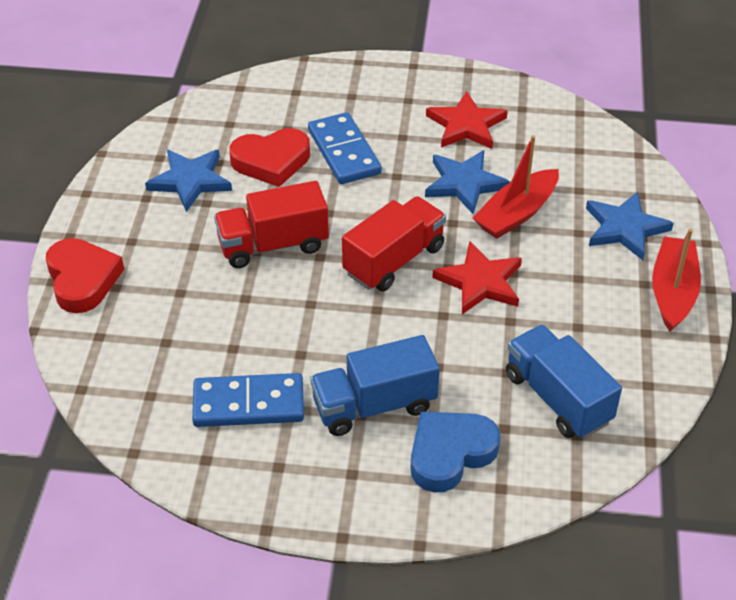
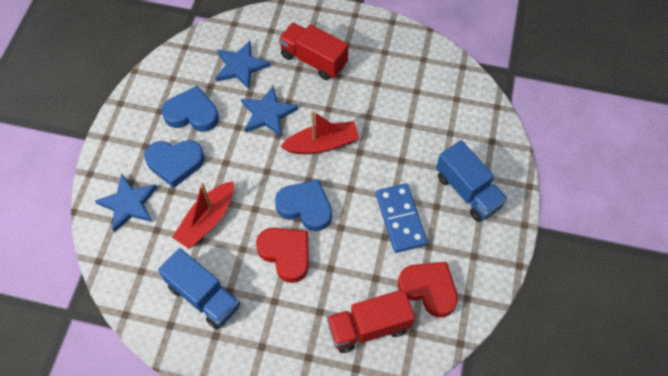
blue domino: [192,373,304,427] [308,112,382,184] = 2 -> [376,184,428,253] = 1
blue heart: [411,411,501,492] = 1 -> [144,140,205,188] [161,86,219,132] [275,179,332,231] = 3
red star: [426,91,508,149] [432,241,522,314] = 2 -> none = 0

